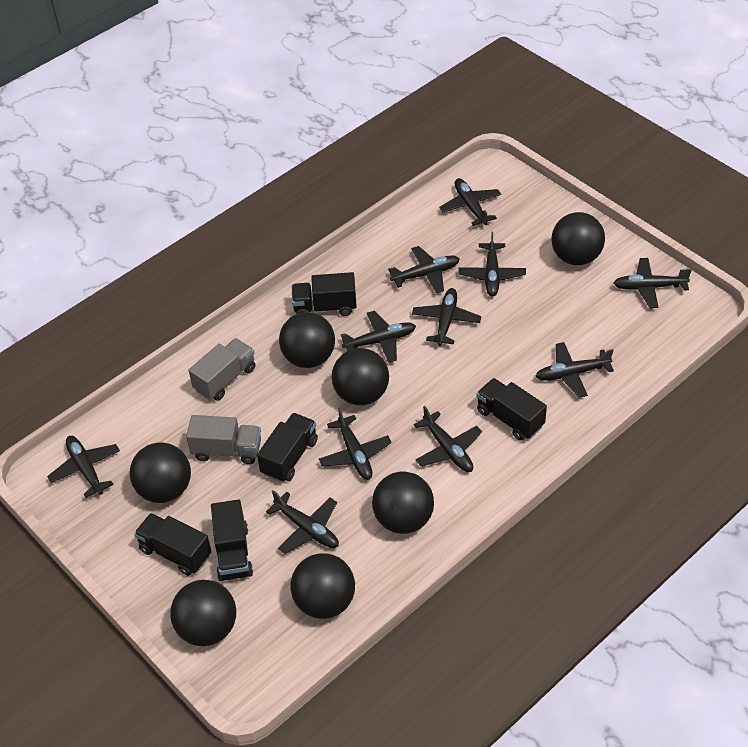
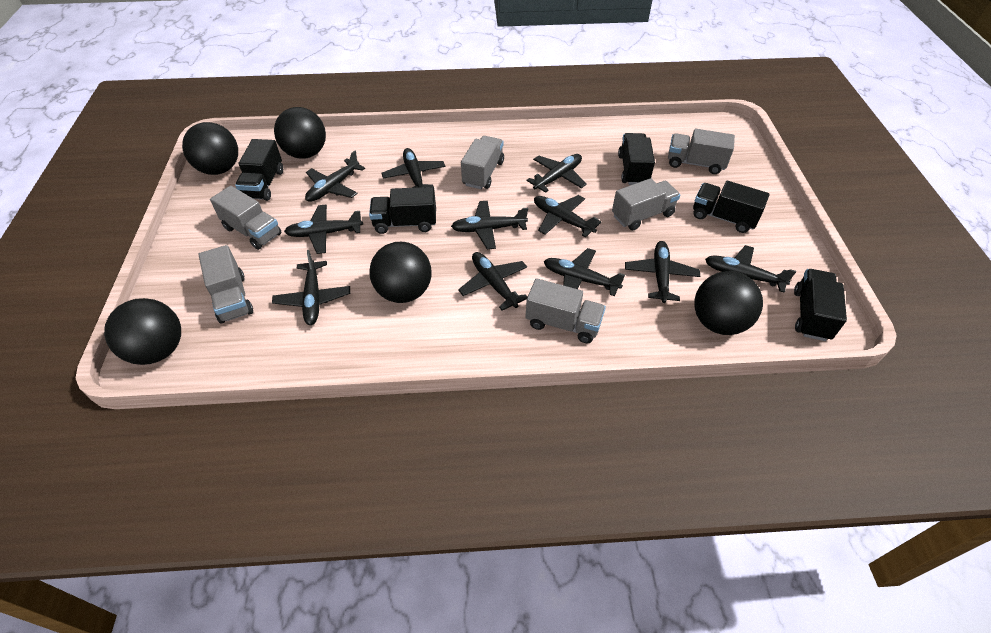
black ball: [130,442,191,503] [170,580,236,646] [279,312,335,368] [290,553,355,619] [332,348,389,405] [372,472,434,534] [551,212,605,265] = 7 -> [104,298,181,365] [182,122,238,175] [274,107,326,159] [369,242,432,303] [695,271,763,335] = 5
grey truck: [186,415,261,464] [189,338,255,401] = 2 -> [198,245,253,324] [210,186,281,250] [461,136,504,189] [525,278,606,343] [612,178,680,230] [668,129,735,174] = 6

